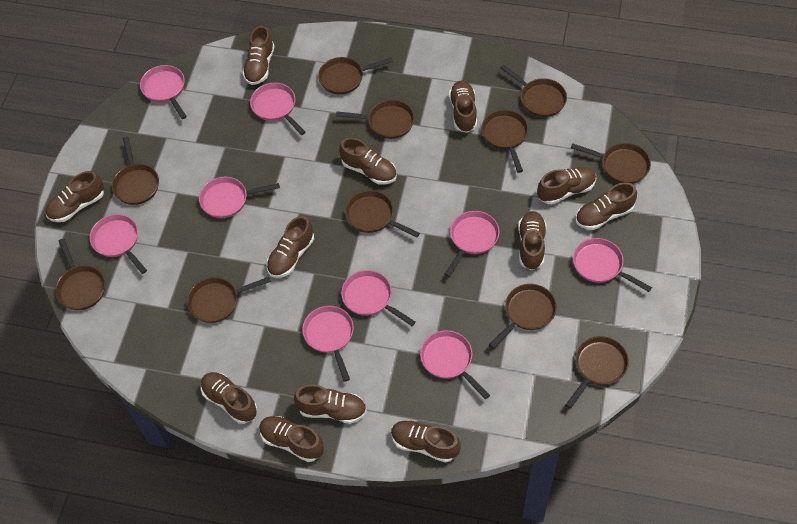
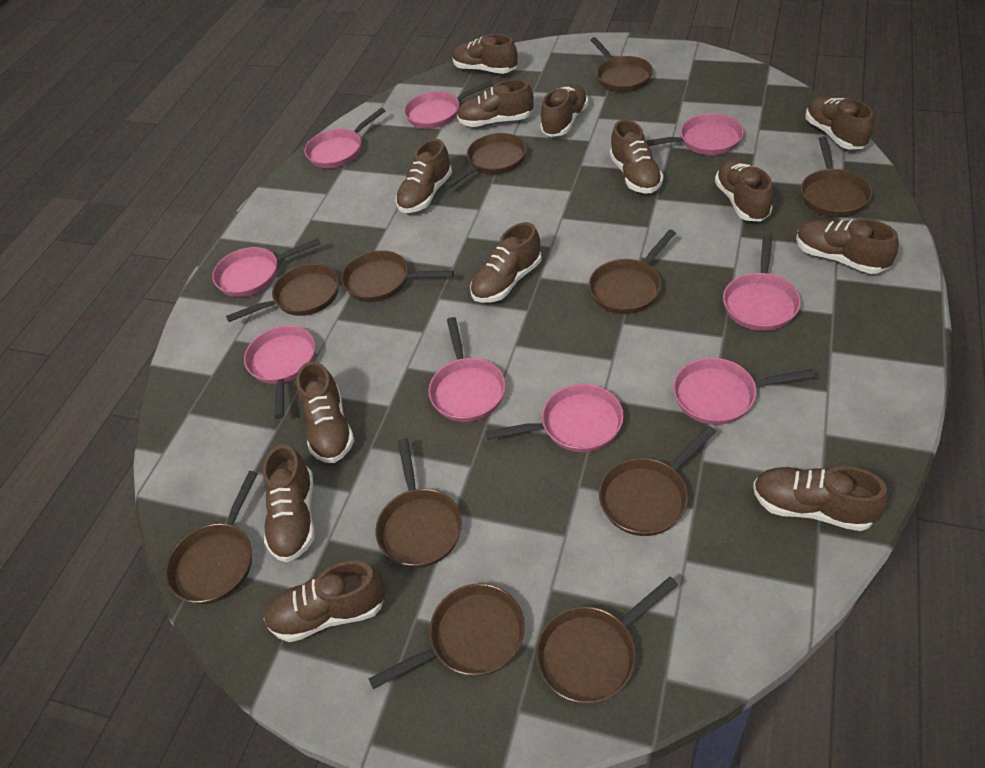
brown shoe: [46,171,104,222] [201,372,257,424] [242,26,275,85] [259,416,324,462] [266,216,314,278] [294,385,367,424] [339,138,397,185] [391,420,461,462] [449,81,477,133] [518,211,547,270] [537,167,596,205] [576,182,637,230] = 12 -> [263,444,315,562] [264,561,386,642] [296,361,354,463] [395,139,452,213] [452,34,518,74] [457,79,534,127] [470,222,541,303] [540,84,588,137] [610,120,663,193] [715,159,773,221] [753,466,889,531] [796,219,899,274] [806,96,874,150] = 13

